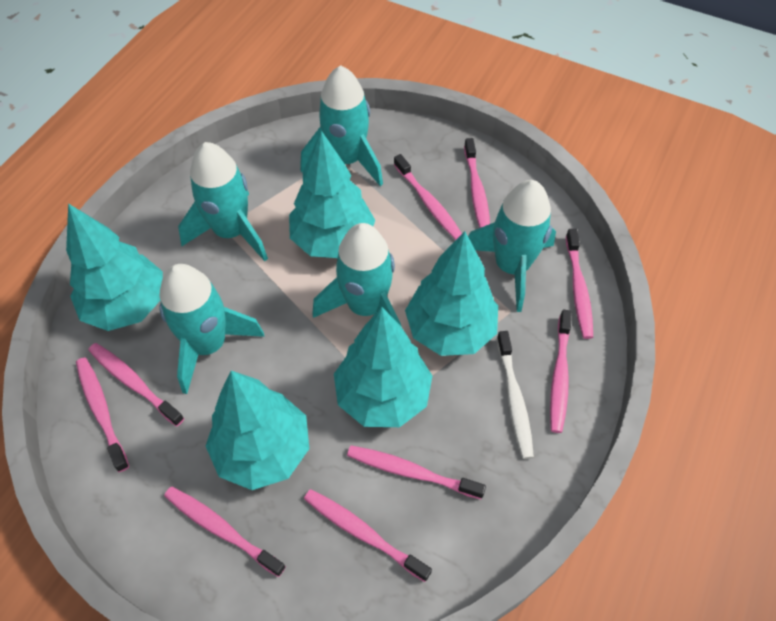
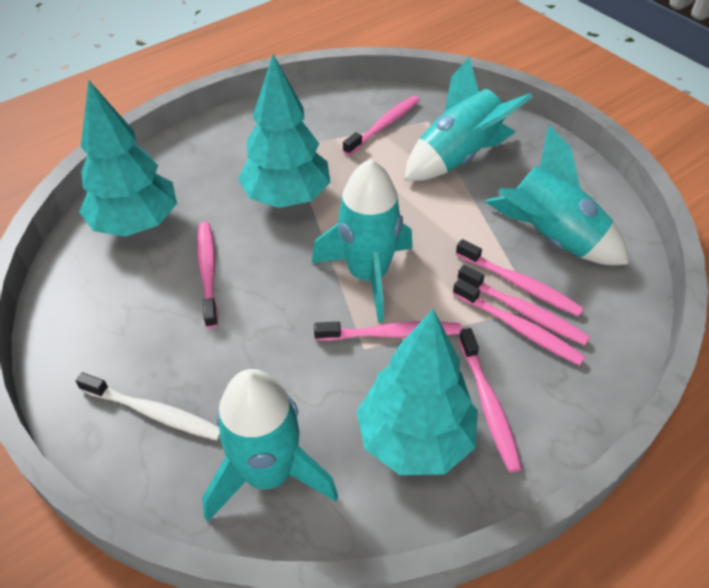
pink toothbrush: [76,357,129,472] [88,343,184,426] [164,487,286,577] [304,489,432,582] [347,445,486,499] [394,154,462,240] [464,138,490,228] [550,310,572,433] [566,229,593,339] = 9 -> [197,222,218,328] [314,321,462,341] [343,95,420,155] [453,279,585,366] [456,239,584,317] [457,265,590,346] [459,328,522,473] = 7
turquoise rocket: [159,264,264,394] [178,142,268,261] [300,65,383,186] [312,223,402,327] [468,180,556,312] = 5 -> [202,369,338,522] [312,159,413,322] [404,57,533,181] [486,125,629,265] = 4
turquoise tree: [66,203,163,331] [206,371,309,490] [289,131,375,258] [334,307,432,427] [405,231,498,356] = 5 -> [79,81,177,237] [238,54,330,208] [356,309,478,475] = 3

